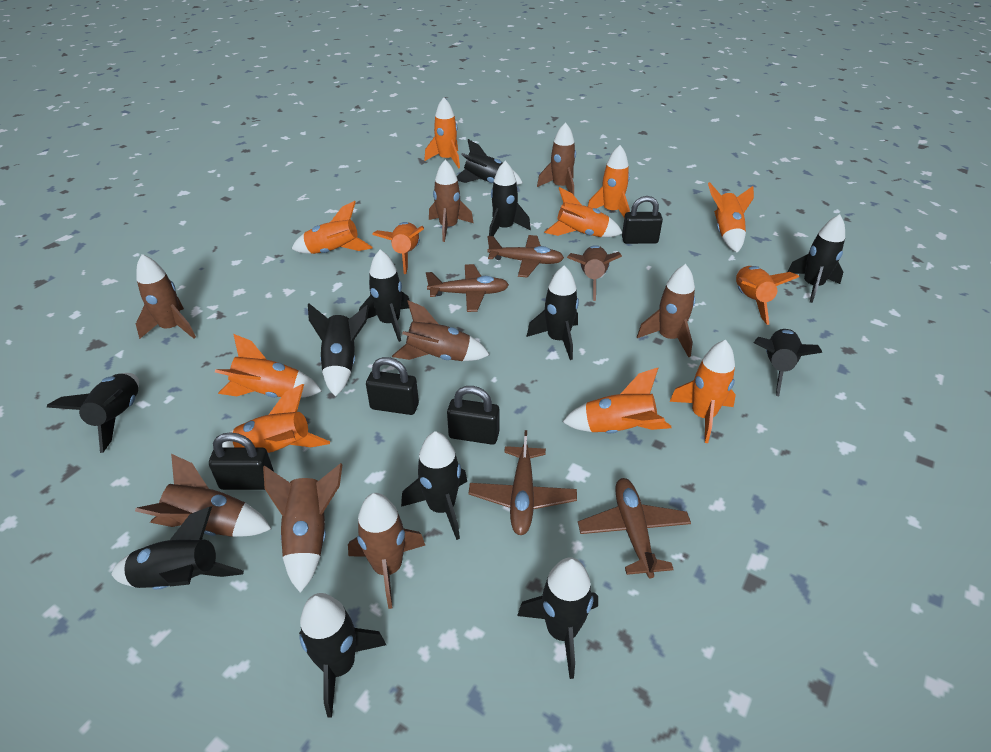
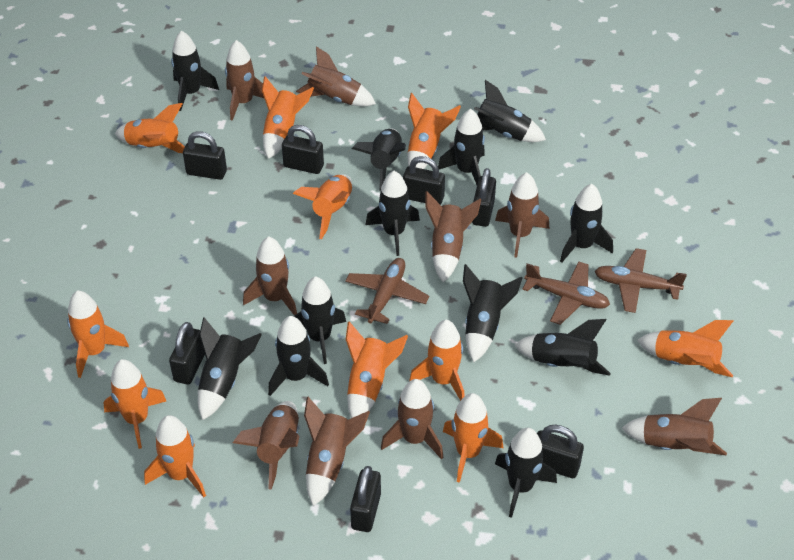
black padlock: [209,432,274,490] [366,357,419,415] [447,386,499,445] [622,196,663,244] = 4 -> [169,322,205,384] [183,131,227,180] [282,125,324,174] [350,466,381,532] [403,156,445,205] [472,168,496,227] [537,425,584,478] = 7
brown plane: [426,264,509,312] [468,430,577,535] [487,235,564,277] [578,478,691,578] = 4 -> [345,258,429,324] [522,261,610,325] [595,248,687,313] = 3

